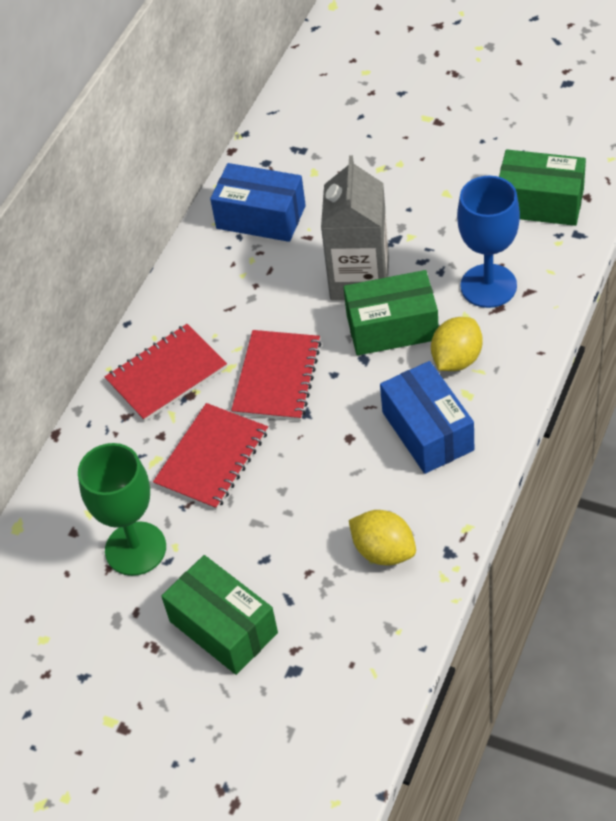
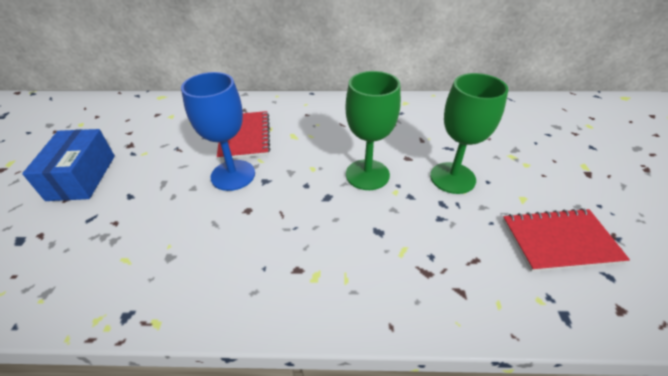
blue box: [210,163,306,242] [380,361,474,474] = 2 -> [22,129,115,201] = 1
green box: [161,555,278,675] [343,270,439,355] [499,149,586,226] = 3 -> none = 0
green goblet: [78,443,166,576] = 1 -> [345,71,401,190] [430,73,508,194] = 2
grey carton: [321,155,389,301] = 1 -> none = 0
red notebook: [105,324,227,422] [153,403,268,510] [231,330,321,421] = 3 -> [217,111,270,160] [502,208,630,272] = 2
yellow lemon: [349,510,416,566] [431,317,483,371] = 2 -> none = 0

